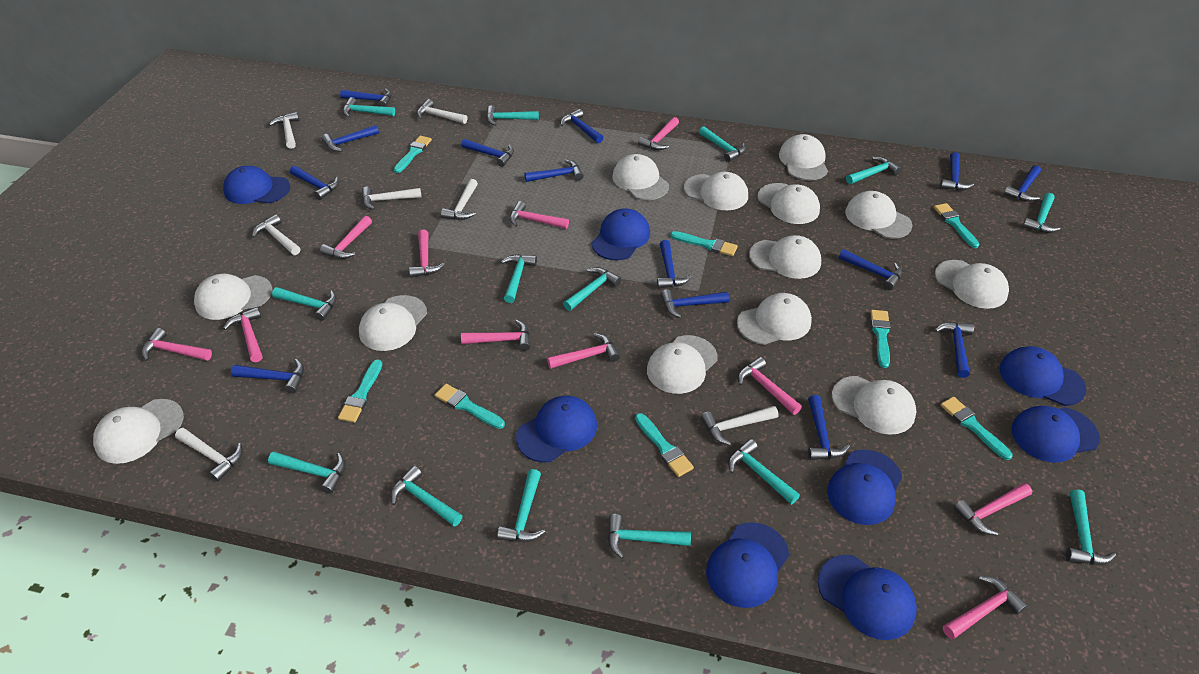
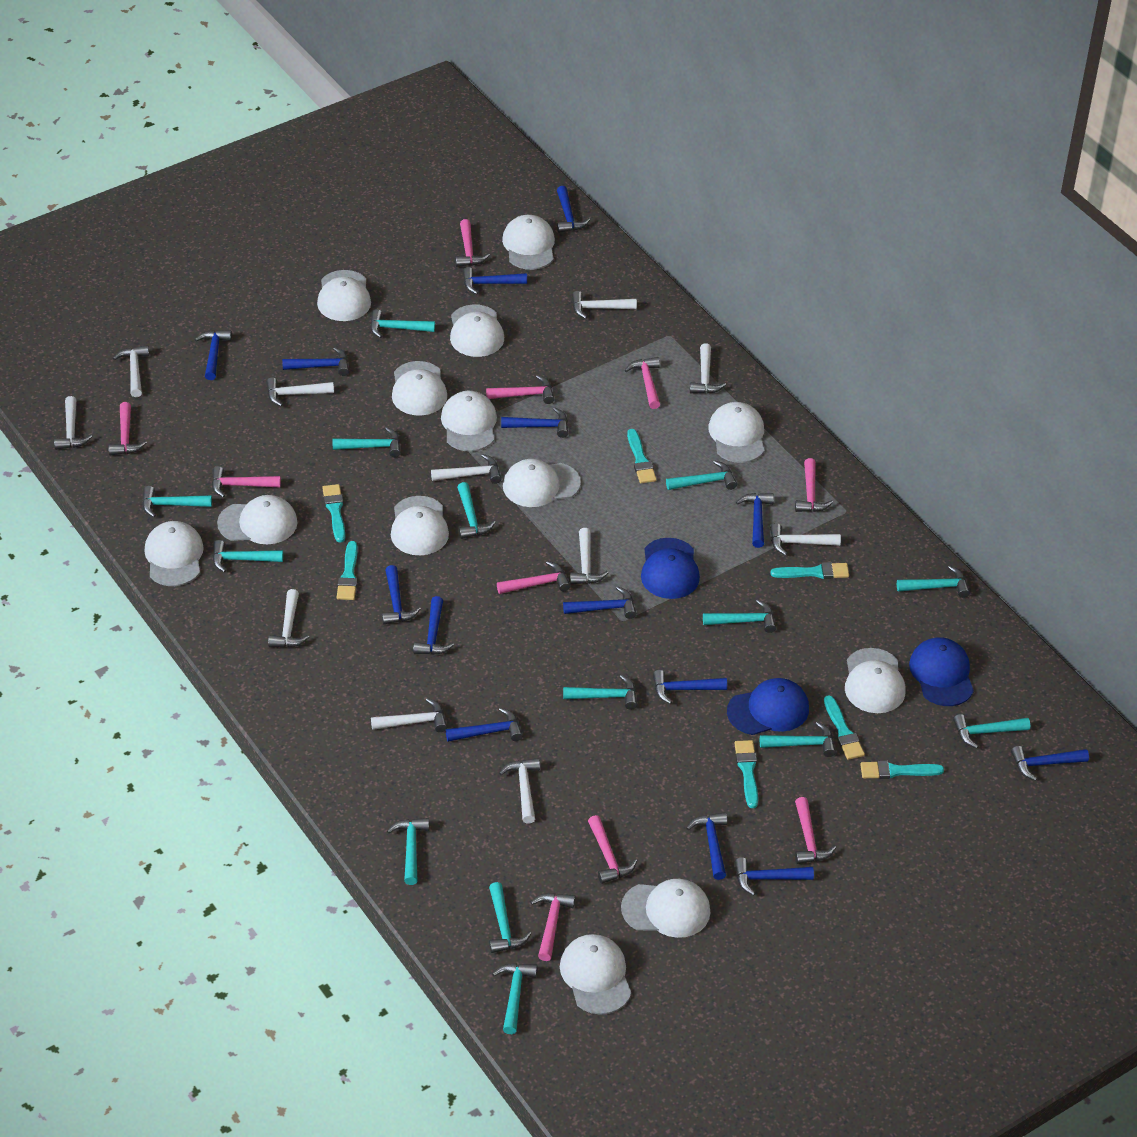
blue cap: [223,166,290,204] [516,396,597,462] [591,208,650,260] [706,522,789,608] [818,555,917,640] [827,449,902,525] [999,346,1086,406] [1011,406,1100,463] = 8 -> [641,538,700,599] [727,678,809,735] [909,637,974,706] = 3
pink hammer: [142,328,212,361] [223,307,263,362] [320,216,372,259] [409,230,445,278] [461,320,530,351] [510,201,569,229] [547,333,620,369] [638,117,679,150] [738,357,802,415] [943,576,1028,639] [953,483,1032,536] = 11 -> [109,402,147,456] [212,466,281,498] [455,219,490,267] [486,375,554,404] [497,561,571,594] [531,893,575,961] [588,815,637,884] [625,357,660,409] [795,458,833,512] [795,797,836,864] = 10
turquoise brush: [338,359,382,423] [394,136,432,173] [435,384,505,429] [635,413,694,477] [670,231,738,256] [871,310,891,368] [934,203,980,248] [940,396,1013,460] = 8 -> [322,484,345,543] [337,541,358,600] [627,429,657,483] [734,740,758,808] [770,562,849,579] [824,695,865,760] [860,760,944,779] = 7
white hammer: [175,428,243,482] [252,214,300,255] [269,112,299,149] [362,187,421,210] [417,99,467,124] [441,179,478,220] [701,406,778,445] = 7 -> [54,396,92,450] [113,345,149,397] [266,377,334,407] [268,589,309,647] [371,698,447,732] [431,454,502,484] [499,758,540,824] [570,528,609,584] [572,291,637,319] [690,343,726,394] [770,523,841,556] = 11

